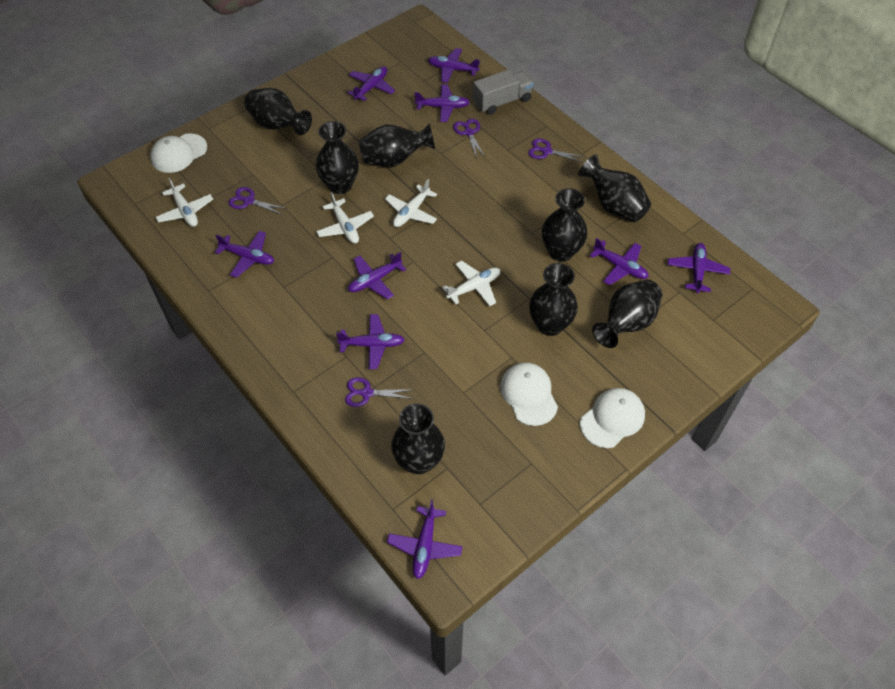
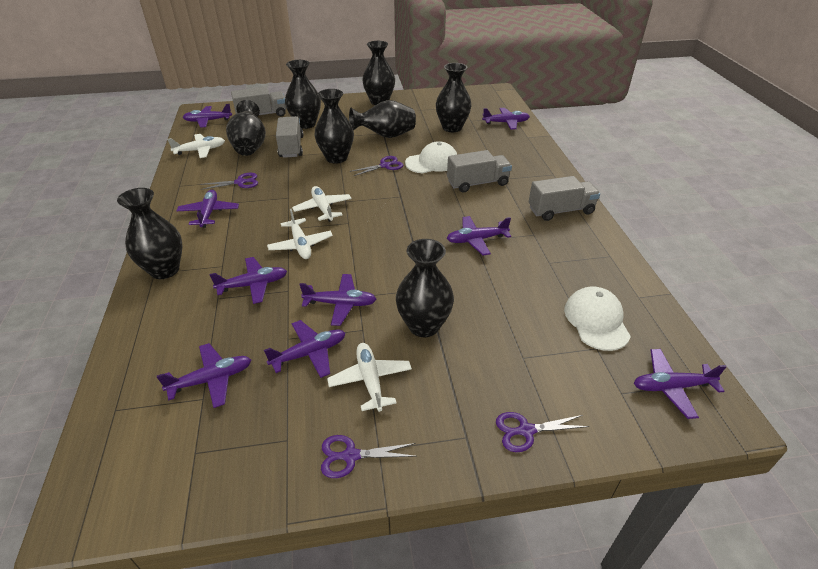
grey truck: [473,69,534,115] = 1 -> [231,87,286,116] [276,116,303,158] [447,150,512,192] [529,176,600,221] = 4
white cap: [150,133,207,173] [500,362,558,426] [580,388,645,448] = 3 -> [405,141,457,173] [564,287,631,351] = 2

